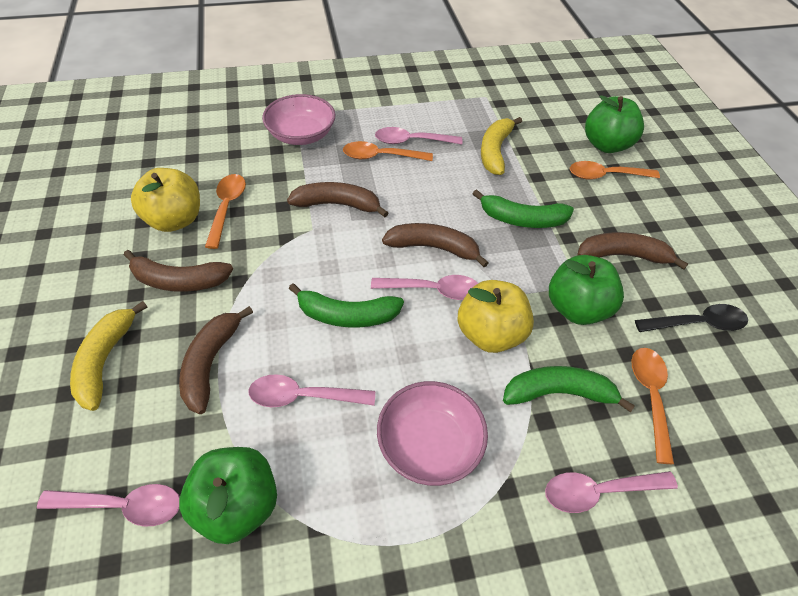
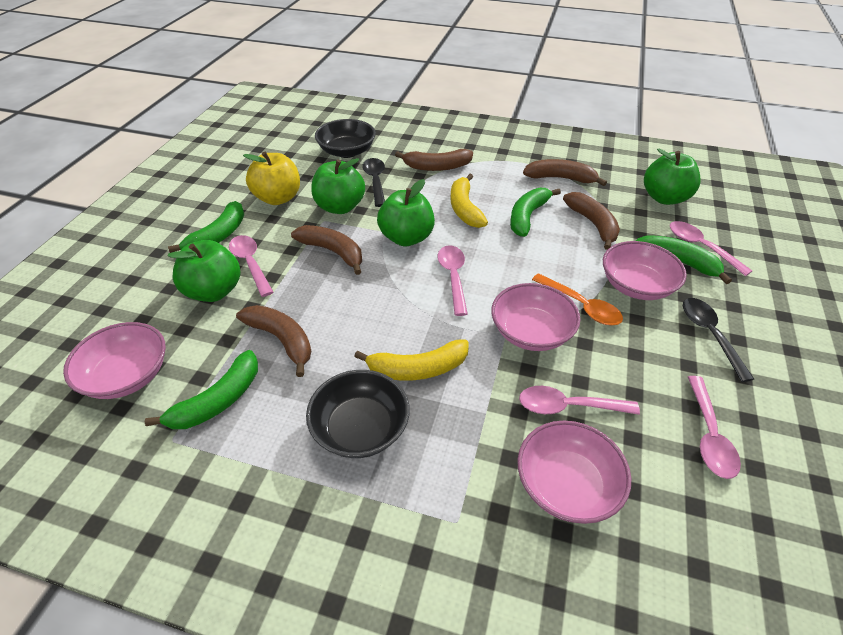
black bowl: none = 0 -> [306,370,410,458] [315,119,376,158] = 2
black spoon: [635,304,748,332] = 1 -> [362,158,385,207] [683,298,754,382] = 2
green apple: [179,447,277,544] [549,255,624,325] [585,95,644,153] = 3 -> [168,240,240,302] [311,158,365,214] [377,179,435,246] [644,149,700,205] = 4
green banana: [289,284,404,328] [473,189,574,228] [503,366,635,412] = 3 -> [145,350,258,429] [168,201,244,253] [510,188,561,237] [636,235,732,284] = 4
orange spoon: [205,174,246,249] [343,141,433,161] [570,161,660,180] [631,348,674,464] = 4 -> [532,273,623,325] = 1
pink bowl: [262,94,335,145] [377,381,488,486] = 2 -> [63,322,166,399] [491,283,580,351] [518,421,631,524] [603,241,687,300] = 4
yellow apple: [131,168,200,232] [458,280,534,353] = 2 -> [243,152,300,205] = 1

